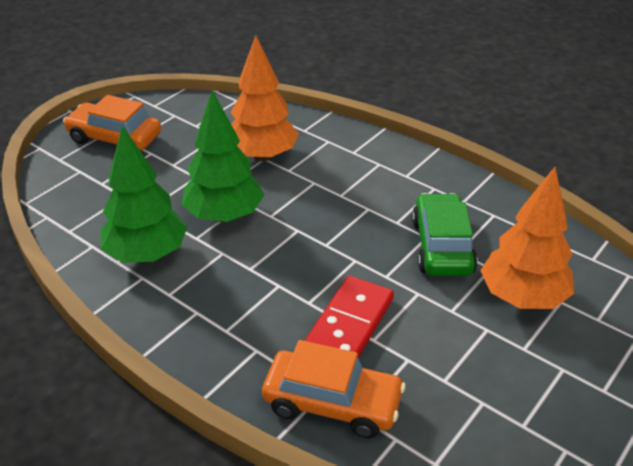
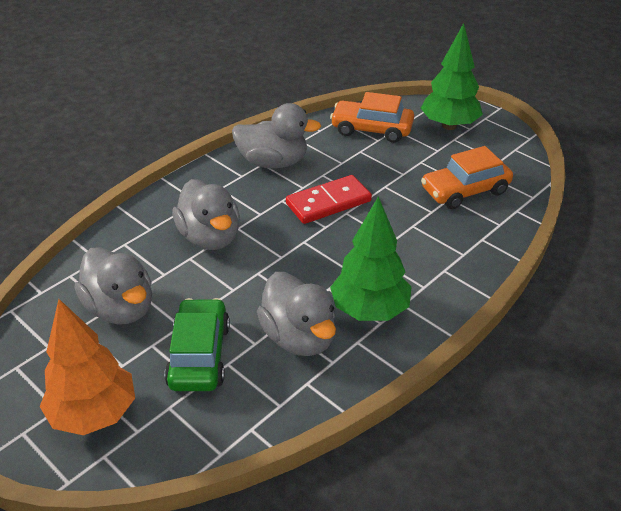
grey duck: none = 0 -> [75,247,152,325] [172,179,240,250] [232,103,321,169] [257,272,336,356] = 4
orange tree: [230,35,299,161] [480,167,574,309] = 2 -> [40,299,135,435] = 1

